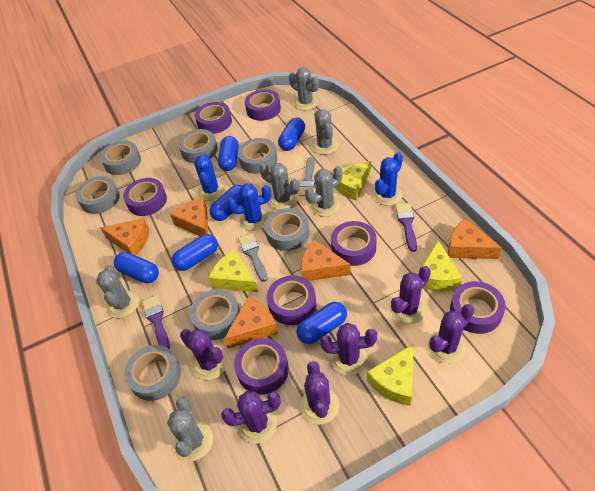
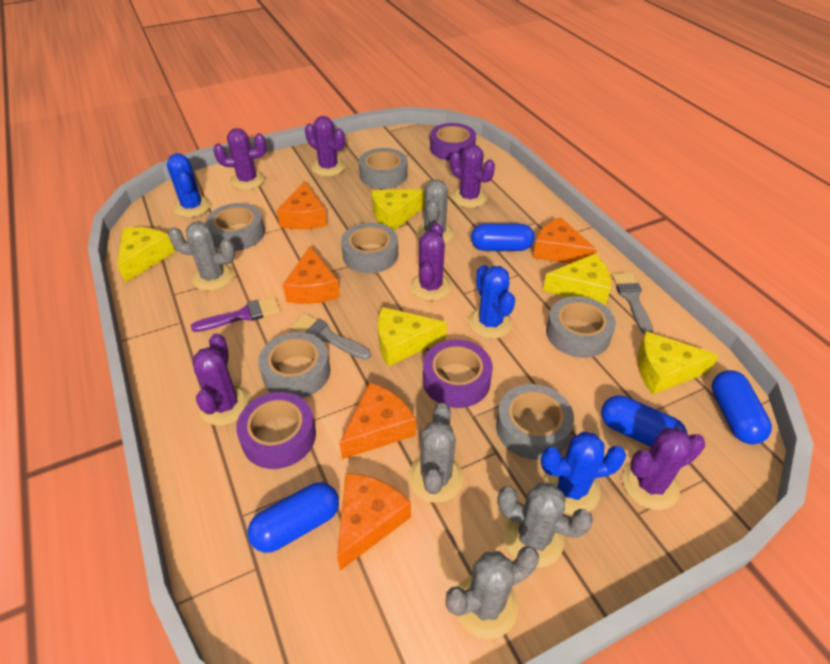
blue capsule: [114,252,159,283] [172,234,218,271] [210,185,242,221] [218,136,239,171] [278,117,305,151] [296,302,347,344] = 6 -> [248,482,339,553] [471,224,534,251] [601,395,687,447] [712,370,772,444] = 4
grey cactus: [96,265,139,318] [167,397,213,461] [259,163,299,210] [289,67,319,110] [305,166,342,217] [312,109,338,155] = 6 -> [168,221,235,291] [408,403,464,503] [416,179,454,244] [445,546,539,639] [497,483,593,568] = 5
grey tape: [75,176,120,214] [100,141,141,175] [124,345,181,401] [178,129,218,163] [190,289,240,340] [238,138,277,174] [265,208,309,251] = 7 -> [206,203,265,251] [258,332,330,398] [341,223,398,273] [359,148,408,189] [496,384,574,460] [546,296,616,358] = 6
purple brush: [142,295,170,349] [395,203,417,252] = 2 -> [191,297,280,332] = 1
purple tape: [123,178,167,216] [195,102,232,134] [234,338,289,394] [245,89,281,121] [267,275,316,325] [331,221,377,266] [450,281,506,334] = 7 -> [236,392,316,469] [423,340,493,408] [430,123,476,161] = 3
yellow cheese: [208,250,258,292] [331,161,371,201] [367,344,414,406] [418,241,462,291] = 4 -> [117,227,175,283] [372,189,424,230] [378,307,447,366] [543,254,611,305] [637,331,719,394] = 5

